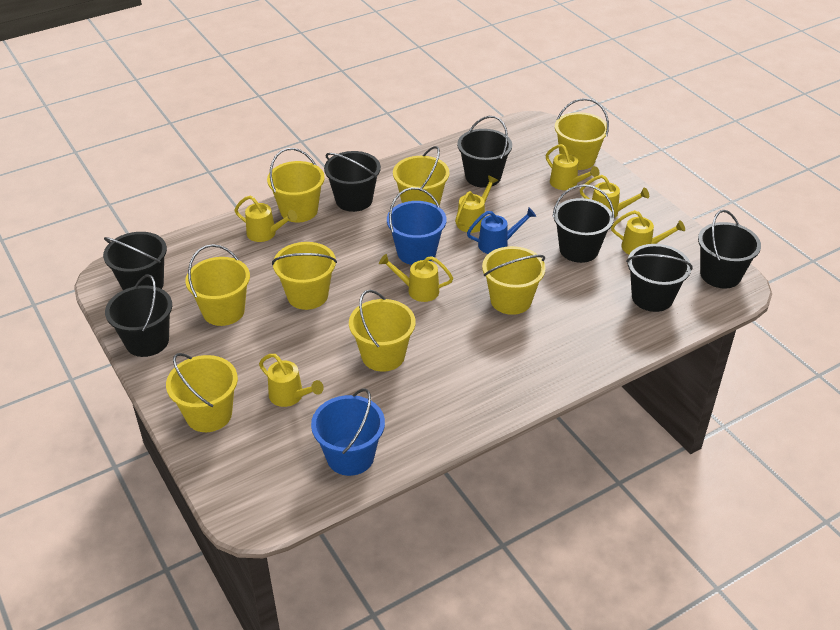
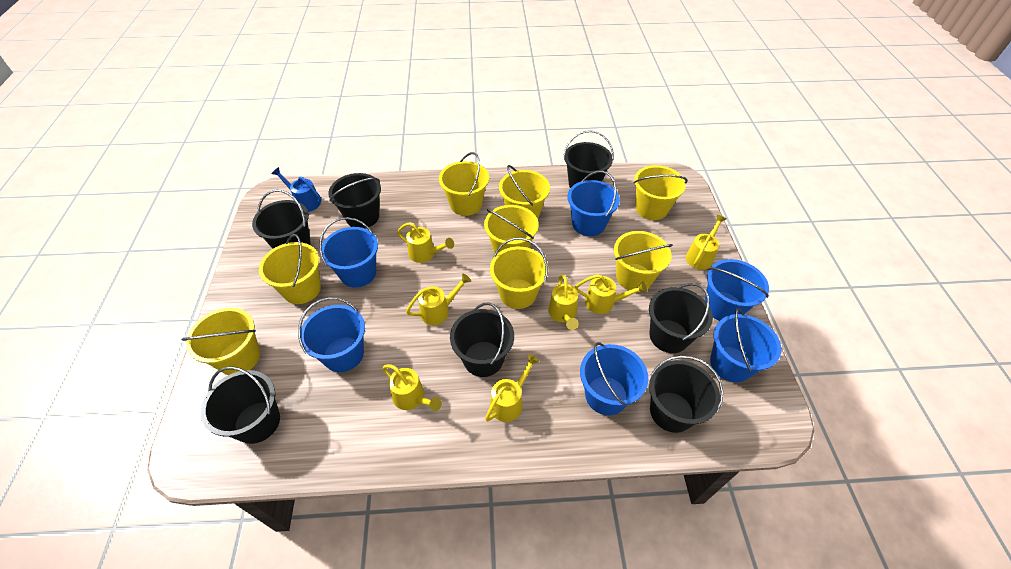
blue bucket: [311,389,385,476] [387,187,446,265] = 2 -> [298,297,365,372] [319,217,378,288] [568,171,620,236] [580,342,649,415] [705,259,769,321] [710,308,781,382] = 6

